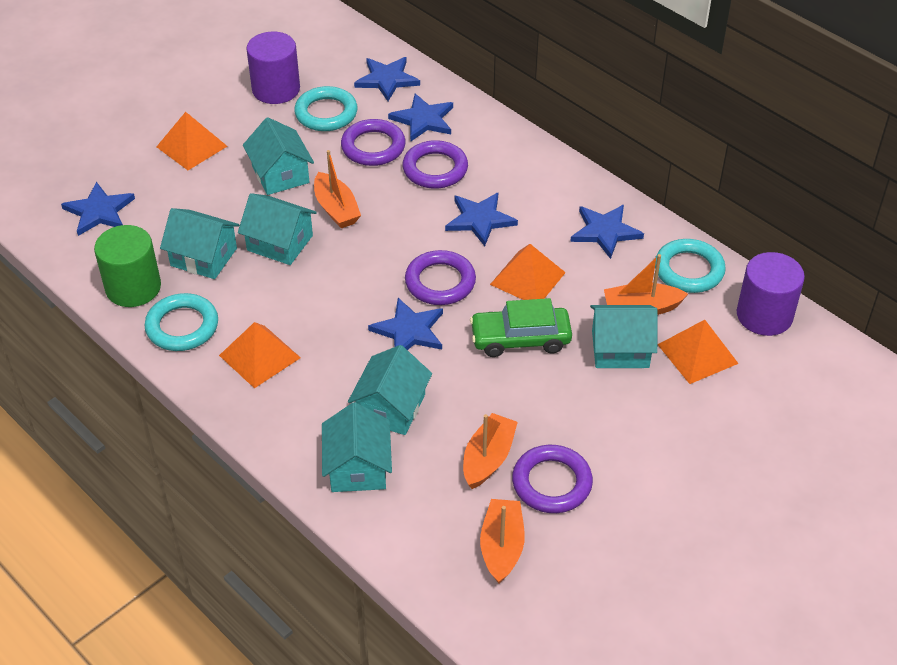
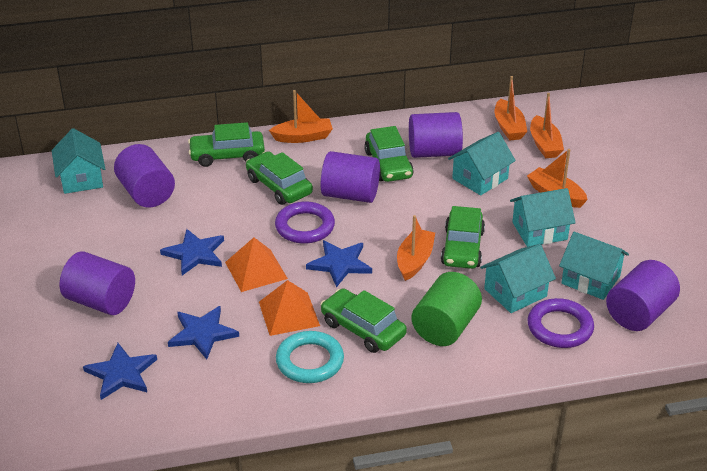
blue star: [61,182,135,236] [354,57,420,101] [368,298,443,350] [388,93,453,142] [445,193,518,246] [570,205,644,259] = 6 -> [83,343,157,400] [160,229,224,275] [168,306,239,359] [306,240,372,288] = 4
green car: [470,298,572,357] = 1 -> [188,122,265,167] [246,151,313,205] [320,288,407,353] [364,126,414,182] [441,206,485,269] = 5
orange boat: [314,150,361,228] [463,413,518,489] [480,499,525,584] [604,254,688,315] = 4 -> [269,90,333,143] [397,215,435,281] [495,76,527,141] [527,149,588,208] [530,93,564,158] = 5
orange pyramid: [156,112,227,170] [219,322,301,388] [490,244,566,300] [657,320,739,384] = 4 -> [225,237,288,292] [259,280,320,336] = 2
purple cylinder: [246,32,300,104] [737,252,805,336] = 2 -> [60,251,135,315] [114,144,175,208] [321,151,380,203] [409,112,463,158] [606,260,680,331] = 5
purple ring: [341,119,406,166] [402,140,468,189] [405,250,476,305] [512,445,593,513] = 4 -> [275,201,335,244] [527,298,594,348] = 2
turquoise house: [160,208,240,279] [238,193,317,265] [243,117,314,195] [322,402,392,492] [348,345,432,435] [590,305,658,368] = 6 -> [52,128,105,194] [448,132,516,195] [480,244,556,313] [510,188,576,247] [559,232,629,300] = 5
turquoise ring: [144,293,218,351] [294,86,358,131] [655,239,726,293] = 3 -> [276,331,344,383] = 1

